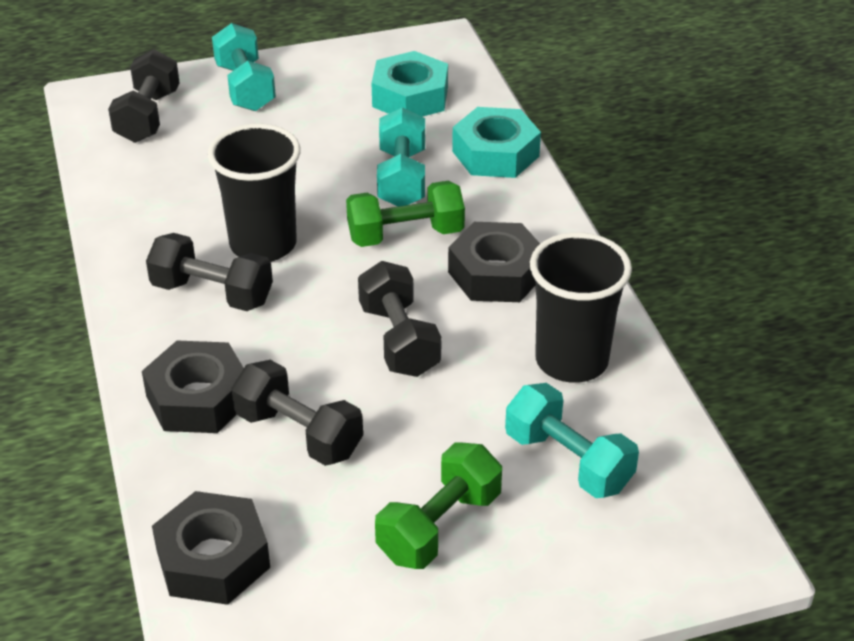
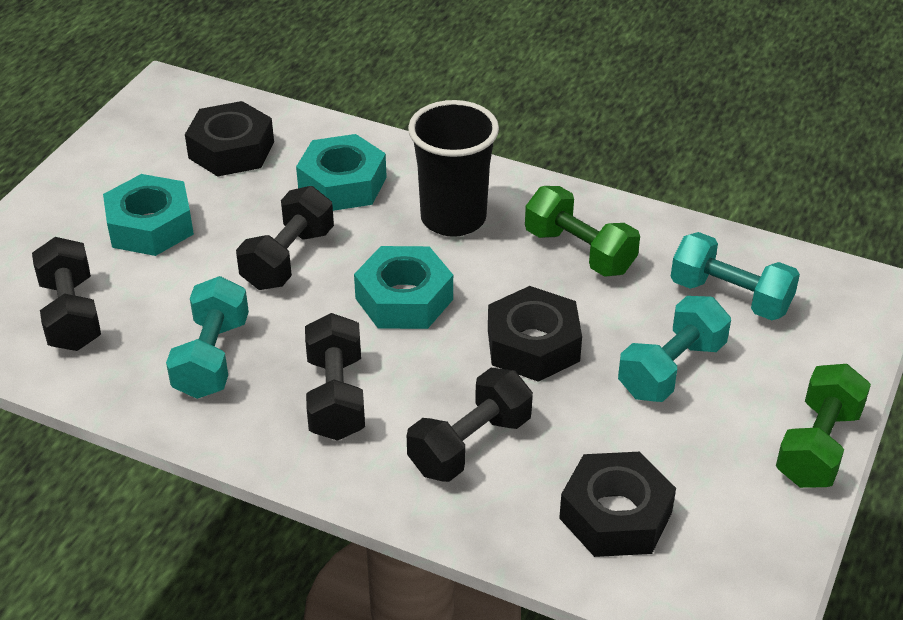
black cup: [208,123,301,262] [530,232,632,383] = 2 -> [408,100,499,237] = 1
turquoise nut: [372,51,448,117] [452,107,541,178] = 2 -> [103,174,194,256] [296,134,387,211] [354,246,453,329] = 3

